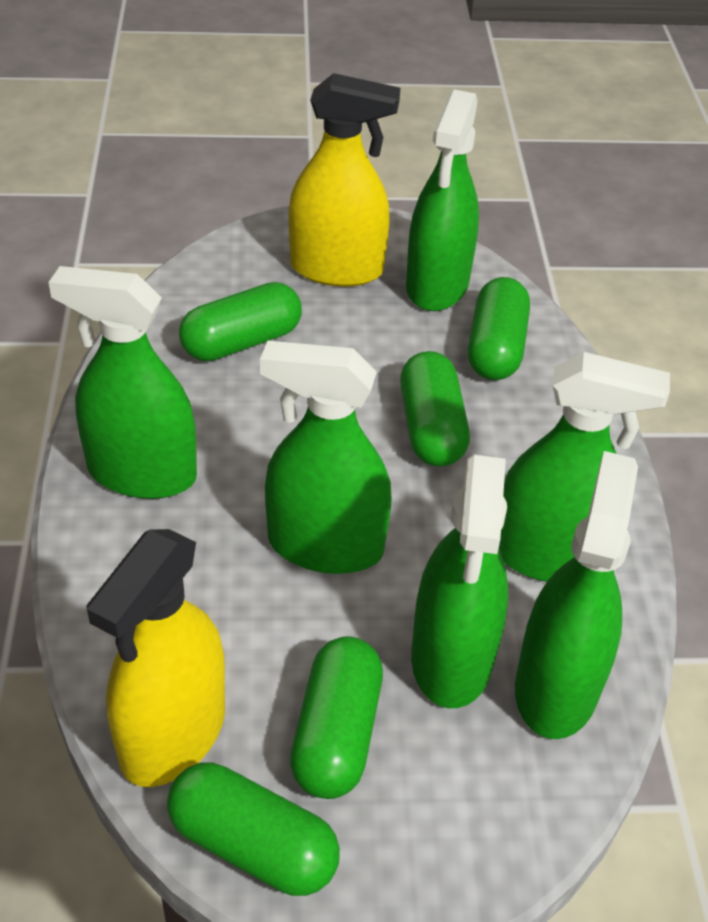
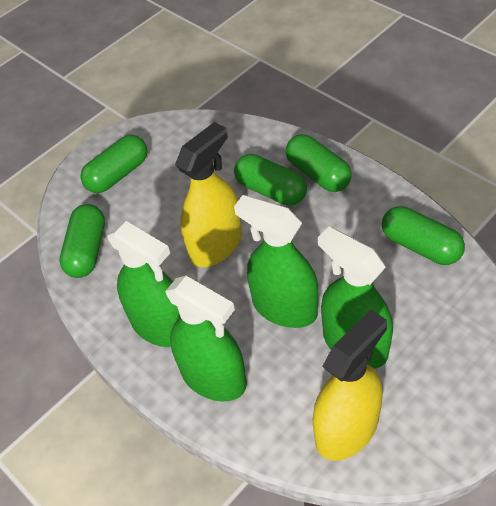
green spray bottle: [48,266,197,499] [260,341,391,574] [406,89,479,311] [411,454,508,708] [499,352,670,582] [515,451,638,739] = 6 -> [107,221,180,347] [165,276,247,401] [234,195,318,328] [318,227,393,369] = 4

